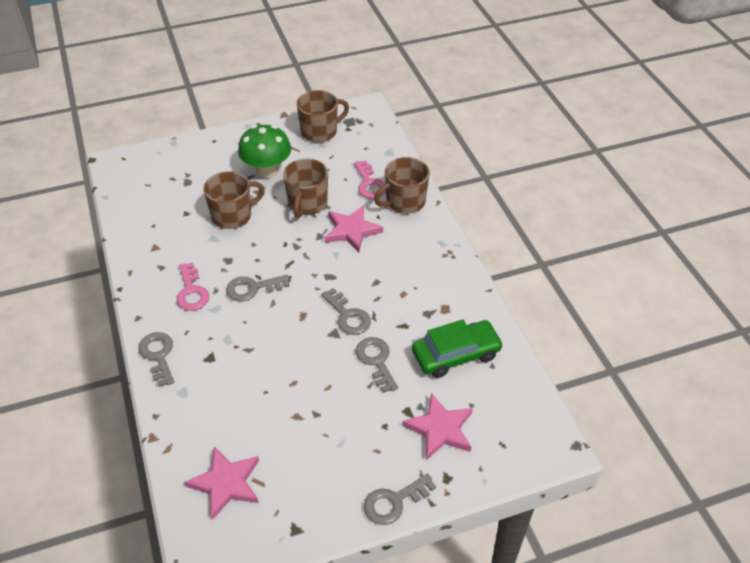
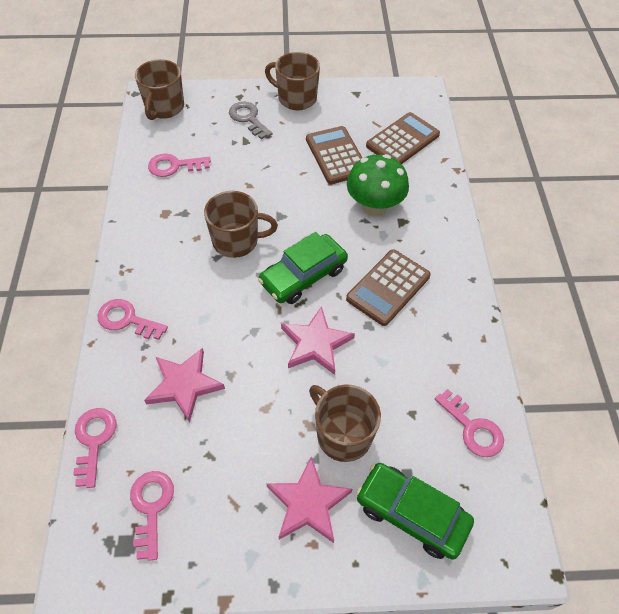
brown calculator: none = 0 -> [306,126,362,184] [346,249,431,326] [366,112,440,164] = 3
green car: [412,319,503,378] = 1 -> [258,232,348,304] [356,463,474,560] = 2
grey key: [138,332,174,387] [226,275,290,301] [321,288,371,335] [356,337,398,393] [364,473,436,525] = 5 -> [229,101,273,140] = 1
pink key: [177,262,209,311] [354,160,386,199] = 2 -> [73,408,117,488] [98,299,168,340] [130,471,174,561] [148,153,211,177] [435,389,504,457] = 5

